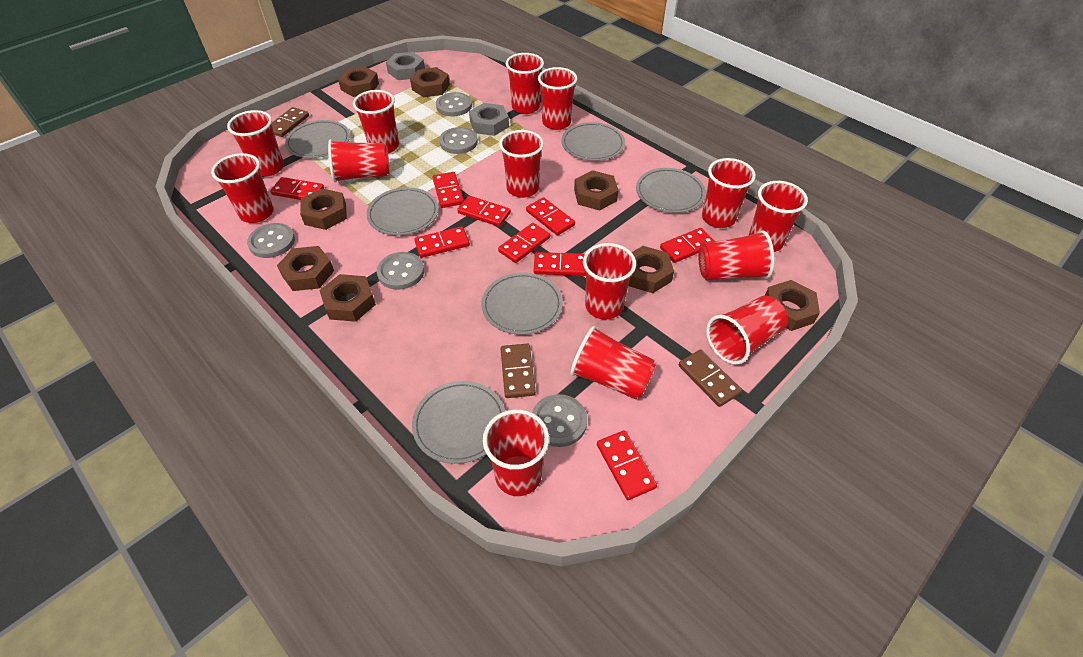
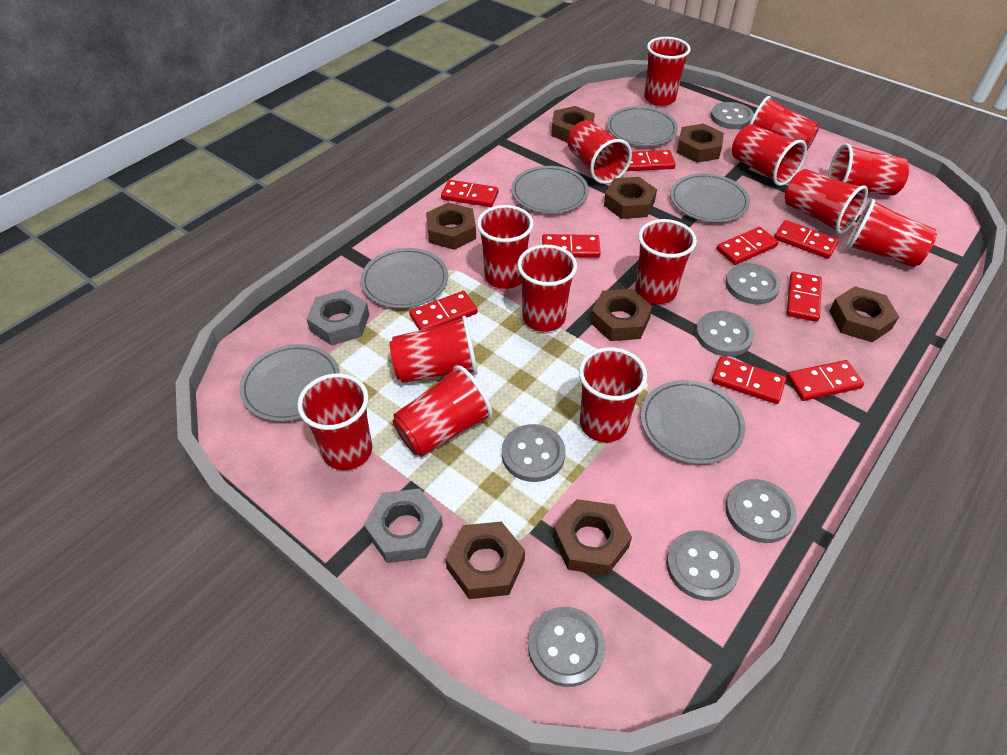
brown domino: [272,107,309,137] [500,344,536,398] [679,349,742,407] = 3 -> none = 0
grey button: [247,223,295,258] [377,252,424,290] [436,92,472,116] [439,127,478,154] [532,394,587,447] = 5 -> [502,424,566,482] [528,607,605,687] [666,530,740,601] [696,311,754,357] [711,102,754,129] [725,263,781,304] [725,479,797,543] = 7

